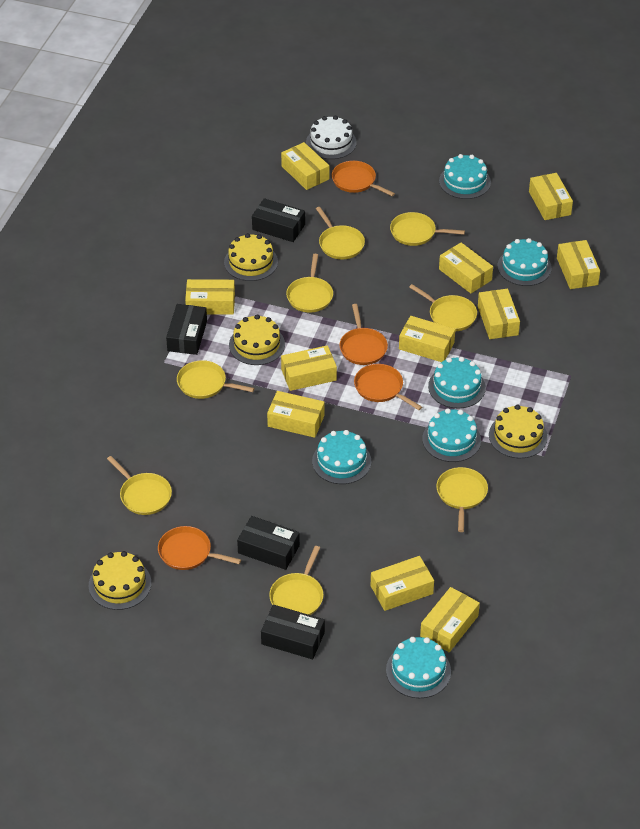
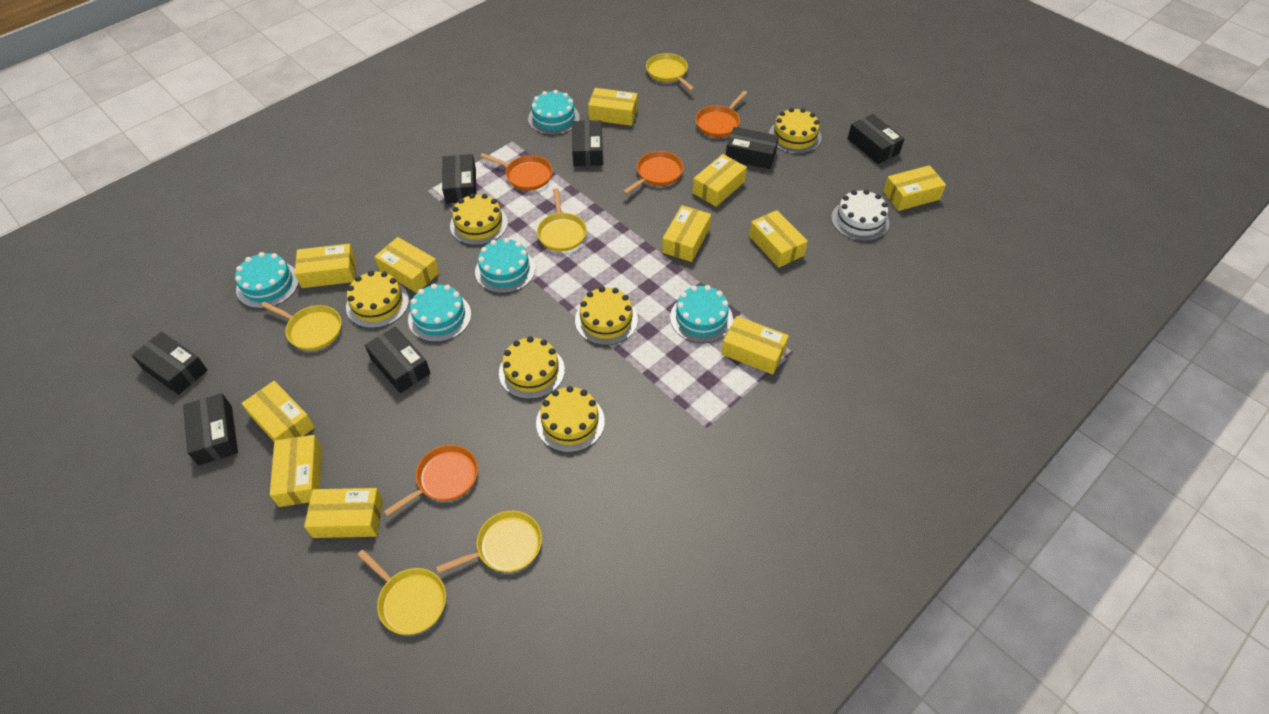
black box: [166,304,207,355] [237,516,300,570] [252,198,305,242] [261,605,325,659] = 4 -> [131,332,208,395] [183,393,238,465] [365,326,431,393] [442,154,476,204] [572,120,603,166] [726,127,779,169] [848,114,904,164] = 7
turquoise cake: [312,430,371,484] [386,637,451,698] [422,408,481,462] [428,357,486,409] [439,154,491,199] [498,238,552,286] = 6 -> [235,252,299,309] [408,284,471,342] [475,238,535,293] [528,90,580,135] [670,285,733,343] = 5
yellow cake: [89,551,151,610] [224,233,278,281] [229,315,285,365] [489,405,548,458] = 4 -> [346,271,409,328] [450,194,508,245] [499,336,565,399] [536,386,605,452] [575,287,638,345] [769,108,822,154] = 6
yellow pan: [107,456,172,515] [177,360,254,399] [269,546,324,615] [286,254,333,312] [316,207,365,259] [390,212,465,246] [409,284,477,331] [436,467,488,532] = 8 -> [261,302,341,350] [357,550,446,635] [436,511,542,574] [537,188,587,251] [646,53,695,91] = 5

